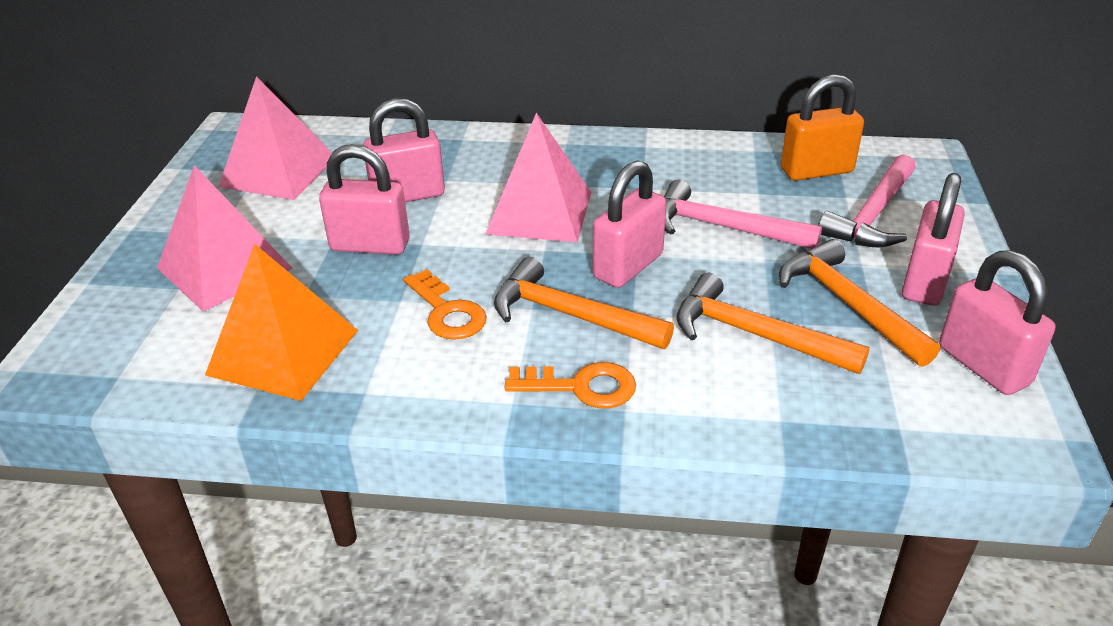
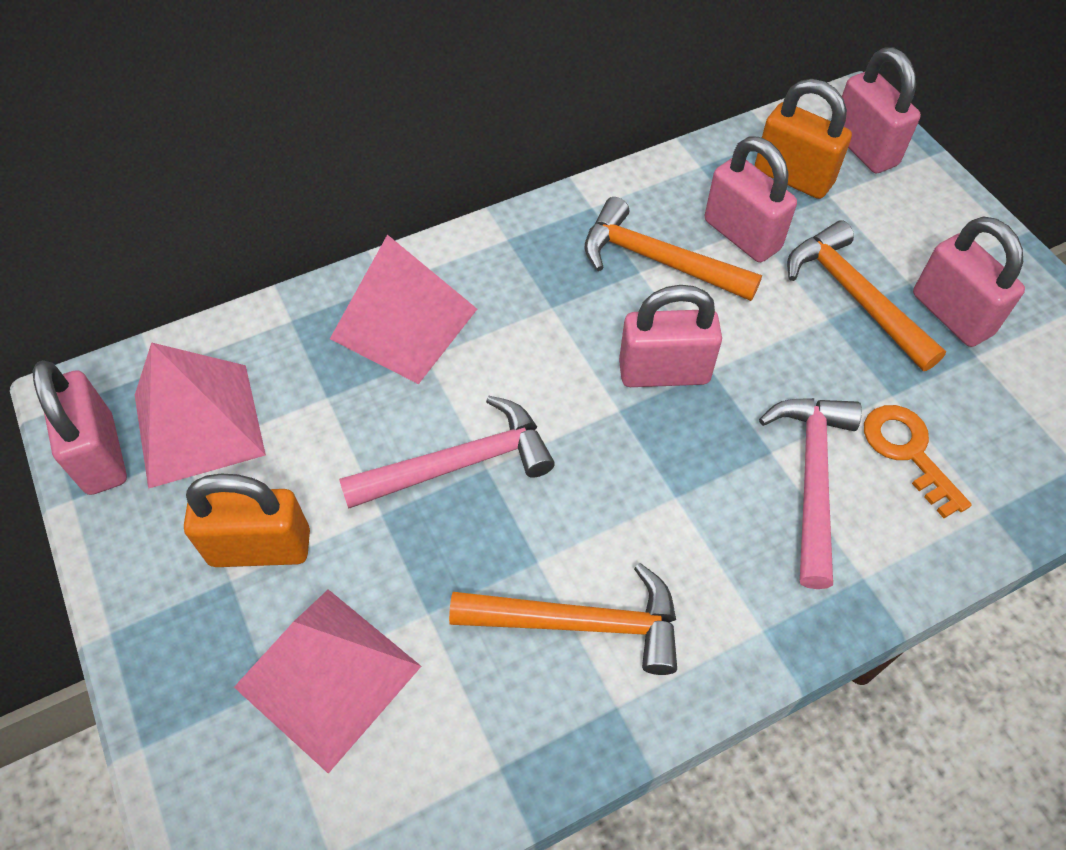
orange key: [404,269,486,340] [505,362,636,408] = 2 -> [864,405,972,518] = 1
orange padlock: [781,74,864,181] = 1 -> [184,474,310,567] [755,79,852,199] = 2
orange pyramid: [205,244,358,401] = 1 -> none = 0

